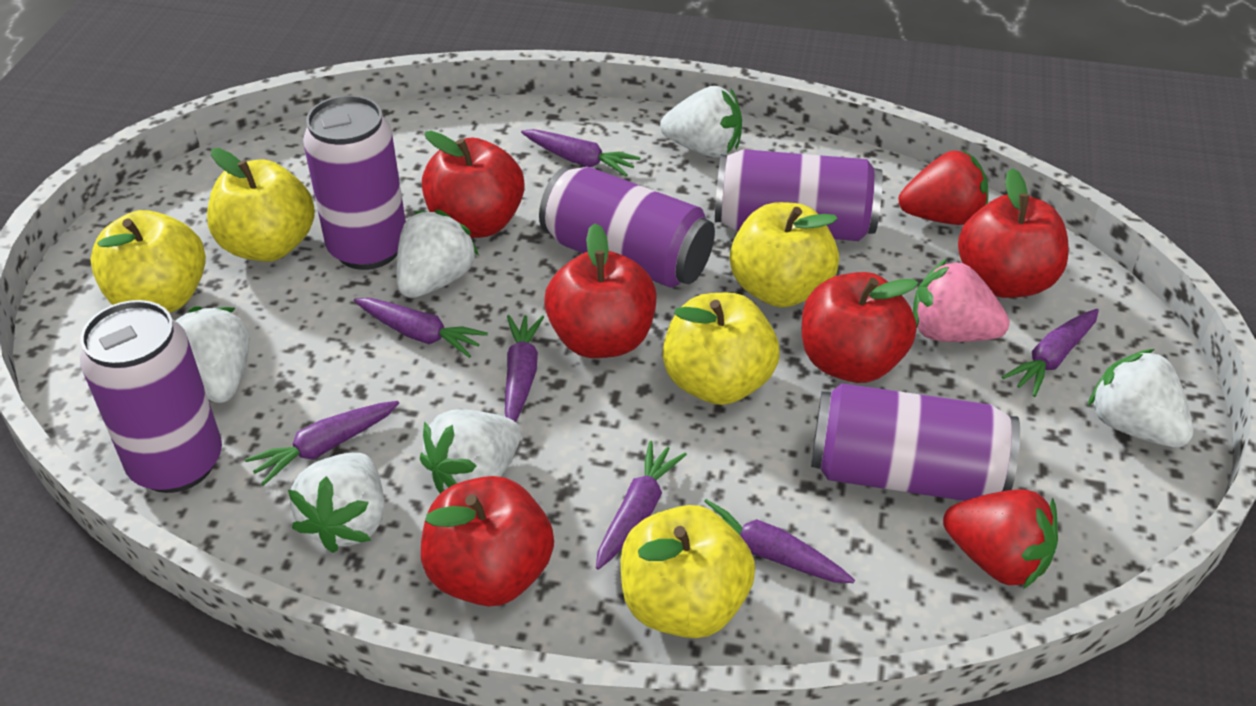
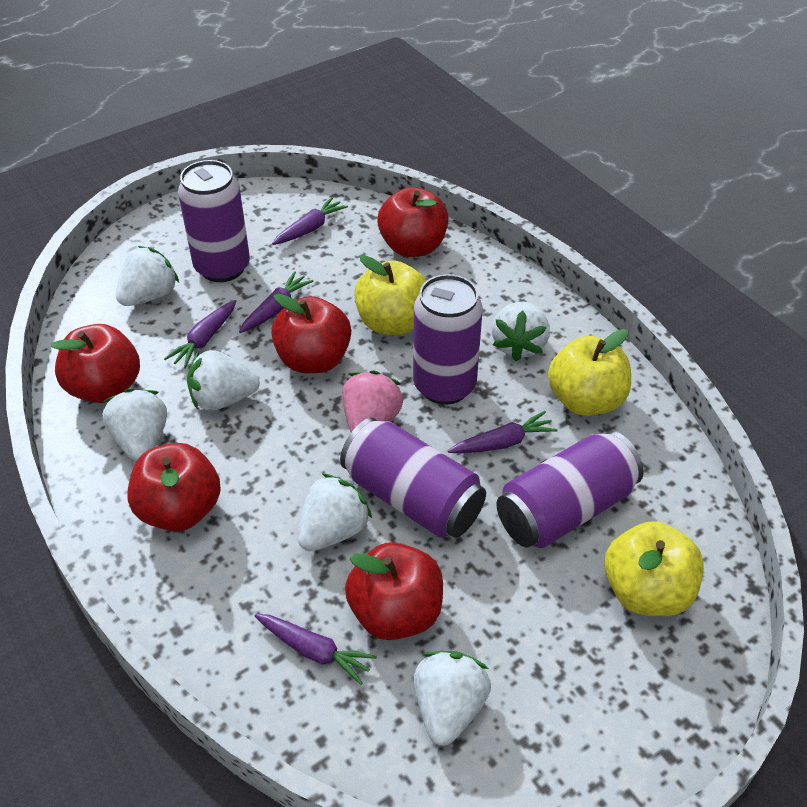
purple can: [80,300,222,493] [303,95,406,270] [539,166,715,287] [715,149,883,241] [811,383,1020,501] = 5 -> [178,160,250,282] [340,418,486,538] [413,274,483,405] [496,431,644,548] = 4
purple carrot: [245,401,399,486] [354,298,488,358] [505,315,544,422] [521,129,641,177] [596,441,687,570] [704,499,855,583] [1002,309,1099,397] = 7 -> [164,300,236,368] [239,271,314,333] [255,614,377,685] [272,197,348,245] [448,411,558,453] = 5
red strawberry: [898,150,988,225] [943,490,1058,589] = 2 -> none = 0
yellow apple: [90,210,206,313] [207,148,315,262] [621,505,755,638] [662,293,779,405] [730,202,839,308] = 5 -> [354,255,426,335] [548,329,631,416] [604,521,704,616] = 3

